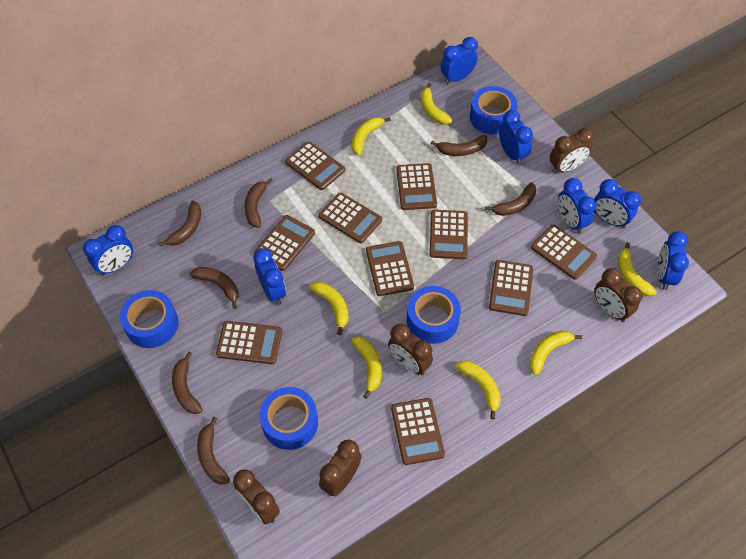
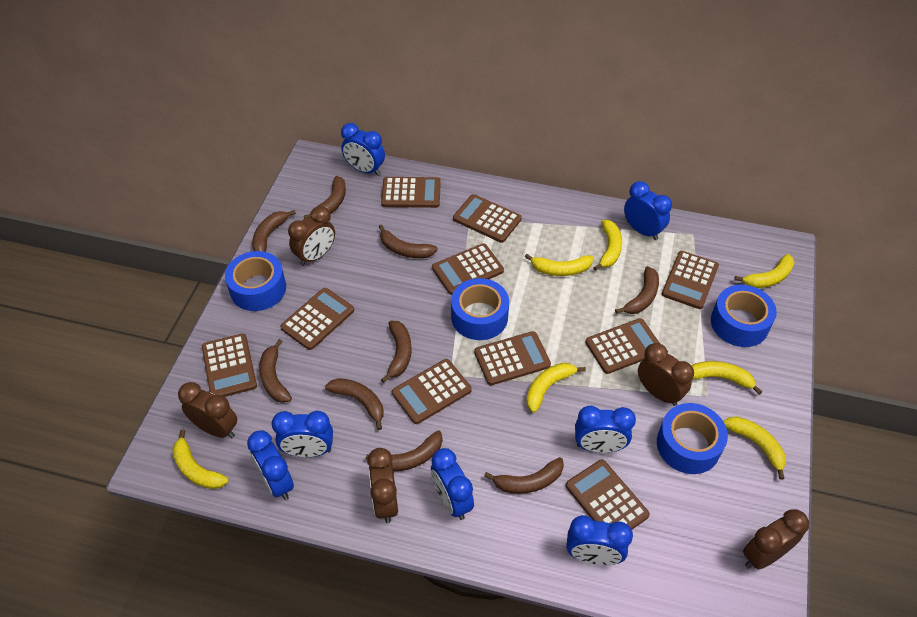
brown banana: [159,201,201,246] [172,352,203,414] [189,267,238,309] [197,417,230,485] [244,178,273,228] [430,135,487,156] [485,182,536,216] = 7 -> [252,210,296,252] [259,339,292,403] [304,176,346,219] [325,378,384,430] [366,430,443,472] [379,224,438,258] [381,321,412,383] [484,457,564,494] [615,266,659,314] = 9

